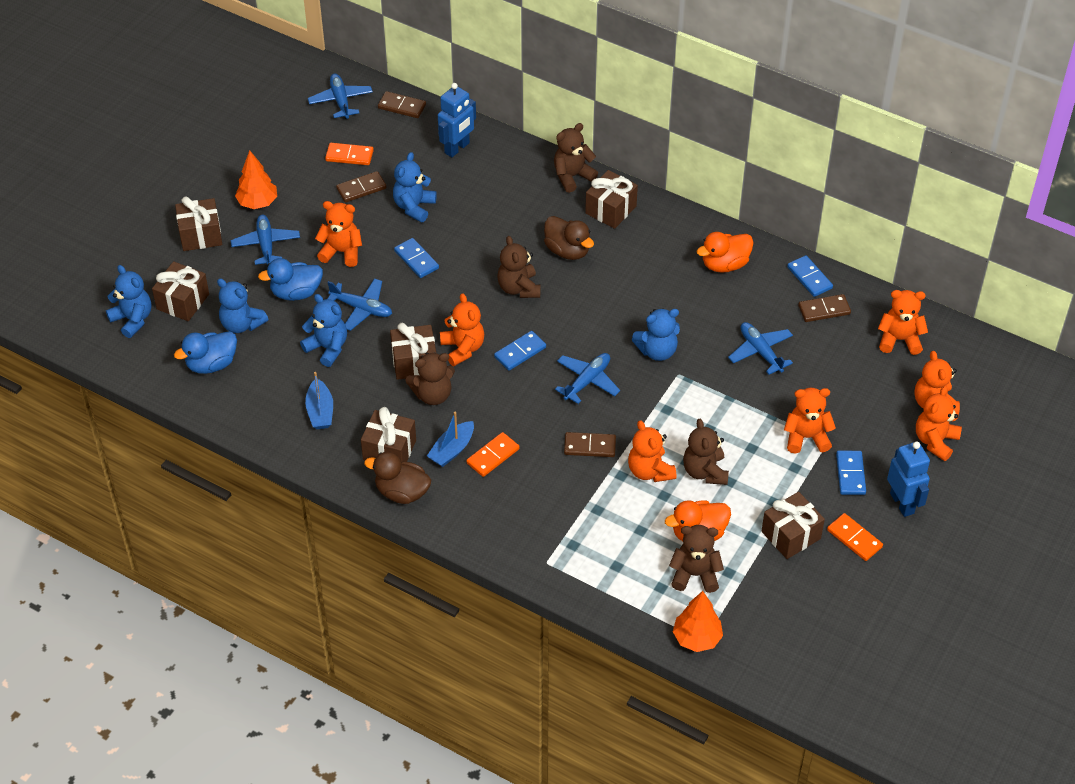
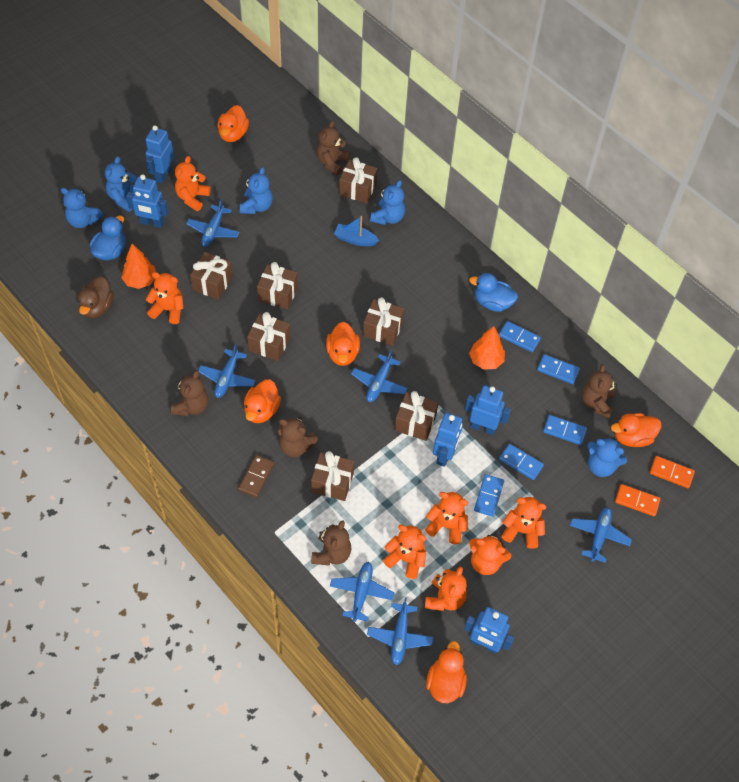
blue boat: [305,372,333,429] [427,412,474,467] = 2 -> [334,216,379,246] = 1
blue domino: [394,238,439,278] [494,331,546,371] [787,255,833,297] [836,451,866,495] = 4 -> [474,474,504,517] [499,321,541,352] [499,444,544,480] [537,354,580,384] [543,415,587,445] = 5
blue plane: [231,215,300,265] [308,73,373,119] [328,278,392,331] [555,353,620,404] [728,322,793,375] = 5 -> [186,198,240,247] [198,343,256,398] [330,562,394,622] [351,350,408,402] [367,597,433,665] [570,507,632,563] = 6
blue robot: [438,83,476,157] [887,442,930,517] = 2 -> [126,175,168,228] [145,125,174,183] [433,413,463,467] [464,607,514,654] [465,385,511,435] = 5
brown domino: [336,171,387,202] [378,91,426,118] [564,432,616,457] [798,294,851,322] = 4 -> [238,455,274,497] = 1
brown duck: [364,452,431,504] [544,216,594,260] = 2 -> [78,276,114,318] = 1
brown gift: [152,261,209,321] [175,196,222,251] [361,407,416,462] [390,323,436,380] [585,170,638,229] [762,492,825,559] = 6 -> [190,252,233,300] [247,312,290,361] [257,262,298,310] [311,451,354,501] [339,157,377,203] [363,297,404,346] [395,391,438,441] = 7
orange domino: [325,143,374,165] [466,432,519,477] [827,513,883,561] = 3 -> [615,484,661,516] [650,456,695,488] = 2
orange duck: [665,500,731,541] [697,232,753,273] = 2 -> [217,105,249,142] [244,379,281,423] [326,322,360,366] [426,641,467,703] [611,413,661,447] = 5

